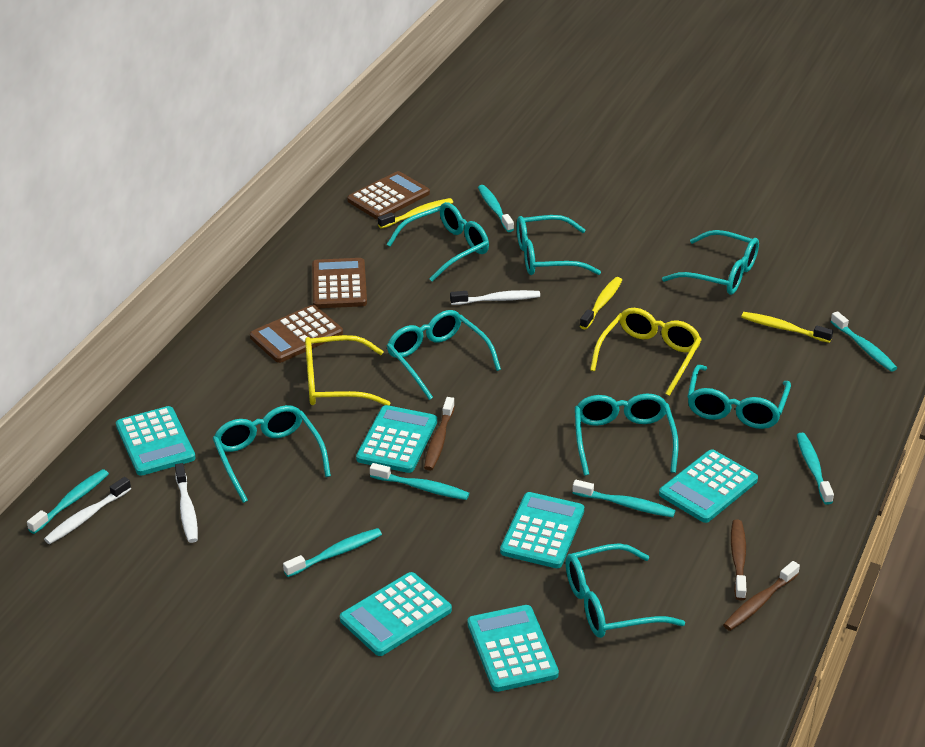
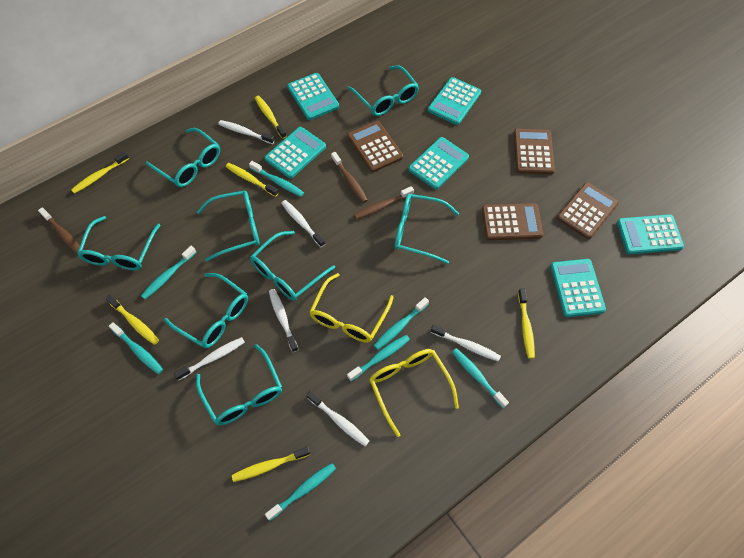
brown calculator: [250,305,343,363] [312,258,367,308] [347,171,430,220] = 3 -> [347,121,403,172] [482,203,543,240] [514,129,555,174] [557,182,619,239] = 4
white toothbrush: [44,477,131,544] [175,463,198,543] [450,290,540,305] = 3 -> [174,337,245,380] [218,120,275,144] [269,289,299,352] [281,200,325,247] [307,391,369,446] [431,324,501,362] = 6
yellow toothbrush: [378,198,453,229] [580,277,622,329] [741,312,833,343] = 3 -> [71,151,129,194] [106,295,159,345] [226,163,279,197] [232,447,310,482] [255,96,287,139] [518,288,535,359] = 6

